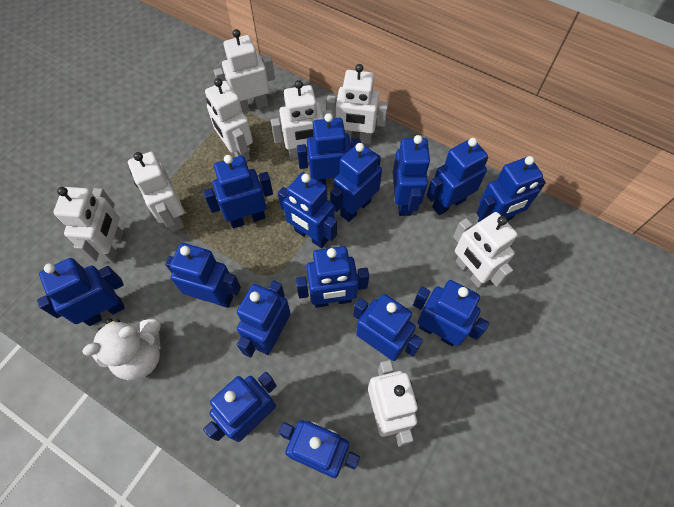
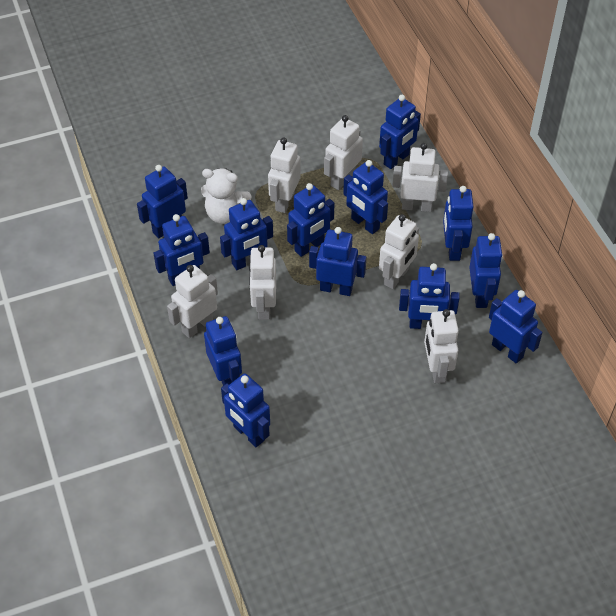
blue robot: [37,258,125,326] [165,243,241,308] [203,155,273,228] [203,372,277,442] [237,280,291,358] [278,172,337,248] [279,420,360,478] [296,246,369,308] [297,113,361,185] [330,143,382,222] [353,294,423,361] [393,135,430,216] [413,280,489,346] [426,138,488,215] [477,156,546,222] = 15 -> [137,165,188,238] [154,214,210,286] [204,316,242,386] [220,198,273,270] [221,373,270,447] [287,183,334,257] [309,227,366,296] [343,160,388,234] [379,95,421,169] [399,263,460,329] [443,186,473,261] [469,233,503,308] [489,290,542,364] = 13
white robot: [53,187,123,263] [128,152,184,232] [205,78,253,161] [214,29,275,113] [271,80,333,159] [326,64,388,144] [368,360,418,447] [453,212,518,288] = 8 -> [167,265,218,338] [249,245,276,320] [268,137,301,213] [324,115,363,190] [379,214,419,289] [392,143,448,212] [424,309,459,383] = 7

